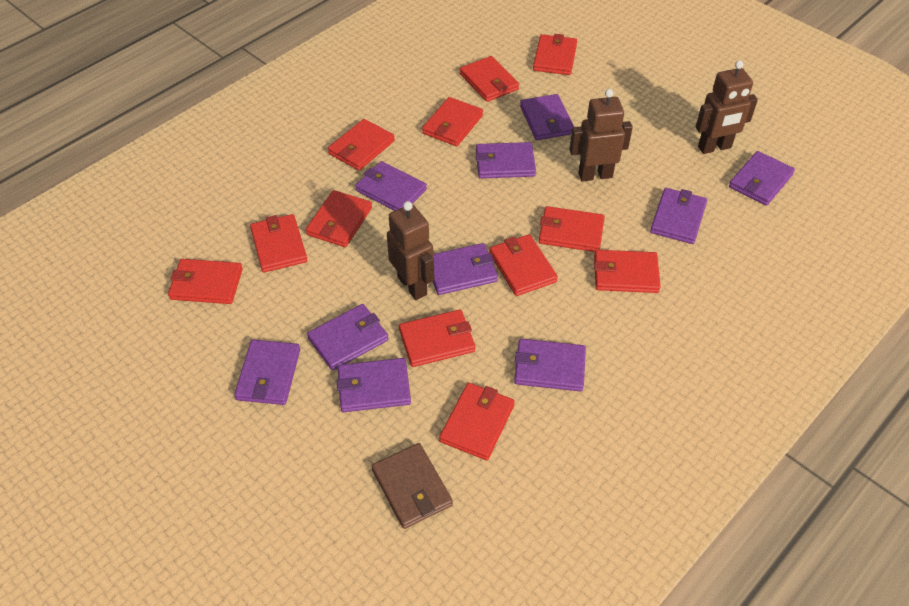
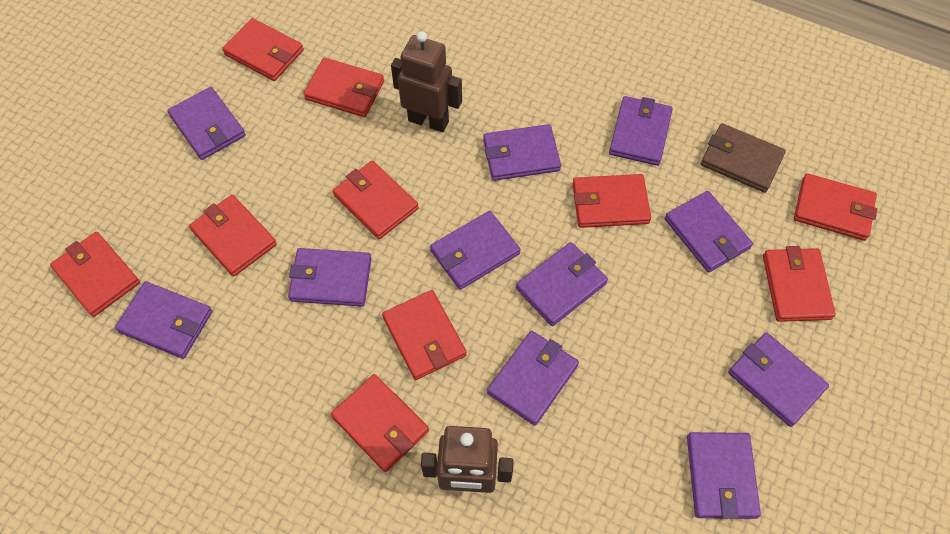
brown robot: [387,201,434,300] [569,89,633,181] [696,60,758,154] = 3 -> [391,31,462,132] [421,426,514,493] = 2
purple wallet: [234,340,300,405] [307,304,388,371] [337,358,411,412] [355,161,427,211] [433,243,498,295] [476,142,536,179] [514,339,586,392] [520,94,574,140] [650,188,707,244] [729,151,795,206] = 10 -> [115,281,212,359] [167,87,246,160] [288,248,372,307] [430,211,520,290] [483,124,561,181] [487,331,579,426] [516,242,608,326] [609,96,673,166] [665,191,753,273] [687,432,761,519] [728,332,829,427] = 11
red wallet: [168,259,243,304] [250,214,307,273] [306,190,372,247] [328,119,395,170] [399,309,475,367] [422,97,483,146] [439,383,515,460] [460,56,519,102] [489,234,558,296] [533,34,577,75] [539,206,605,252] [594,250,661,293] = 12 -> [50,232,140,317] [189,195,277,277] [222,18,304,81] [303,58,384,117] [331,374,429,472] [333,161,419,239] [382,290,467,380] [572,174,651,228] [763,246,836,322] [794,173,877,241] = 10

